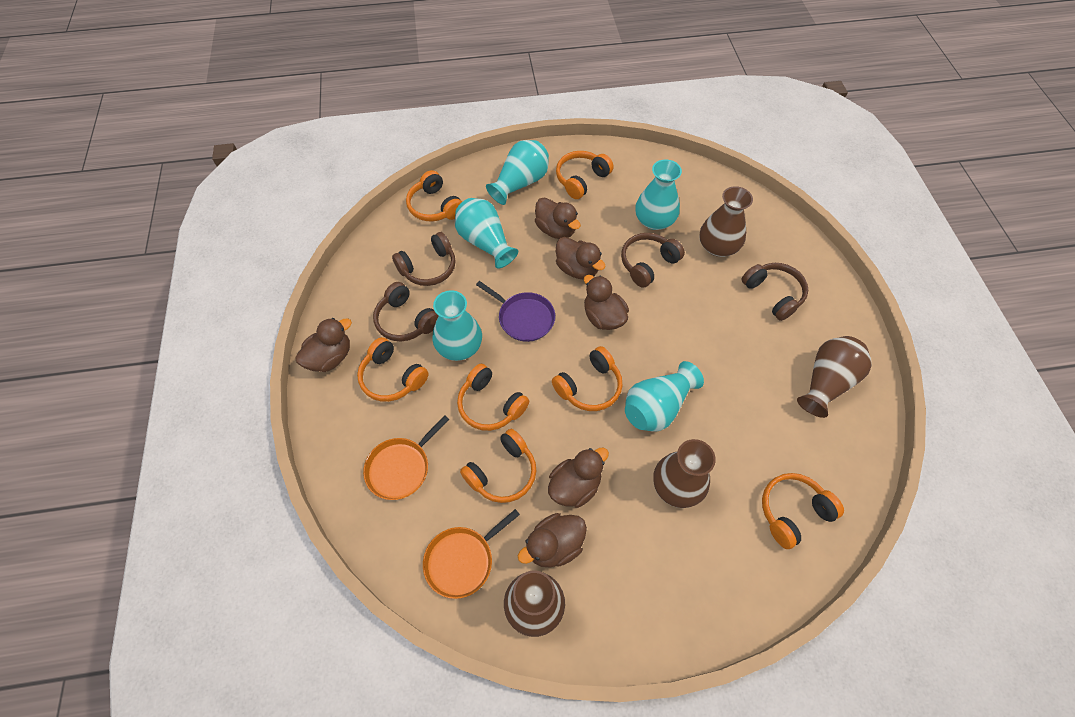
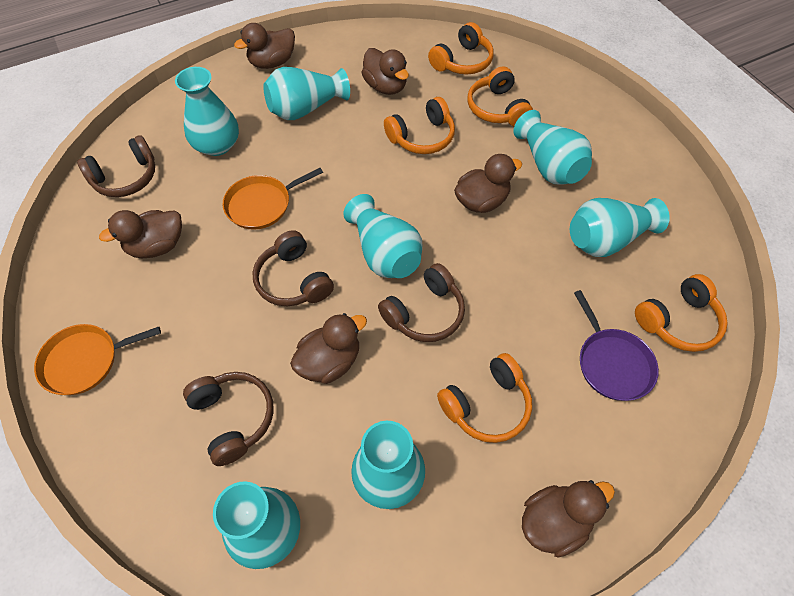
brown vase: [504,570,565,637] [653,439,716,508] [699,186,753,257] [797,336,872,418] = 4 -> none = 0
orange headphones: [357,337,429,402] [406,170,462,221] [457,364,529,431] [460,429,536,503] [552,346,623,411] [556,151,614,199] [762,473,844,549] = 7 -> [384,97,455,154] [428,22,494,74] [437,353,532,443] [467,66,533,127] [635,274,728,352] = 5
turquoise vase: [432,290,482,361] [455,198,518,269] [486,140,549,205] [625,361,704,431] [635,159,682,230] = 5 -> [175,67,239,156] [213,481,300,569] [263,67,350,120] [343,194,423,278] [351,421,425,509] [513,110,592,185] [570,198,670,257] = 7

